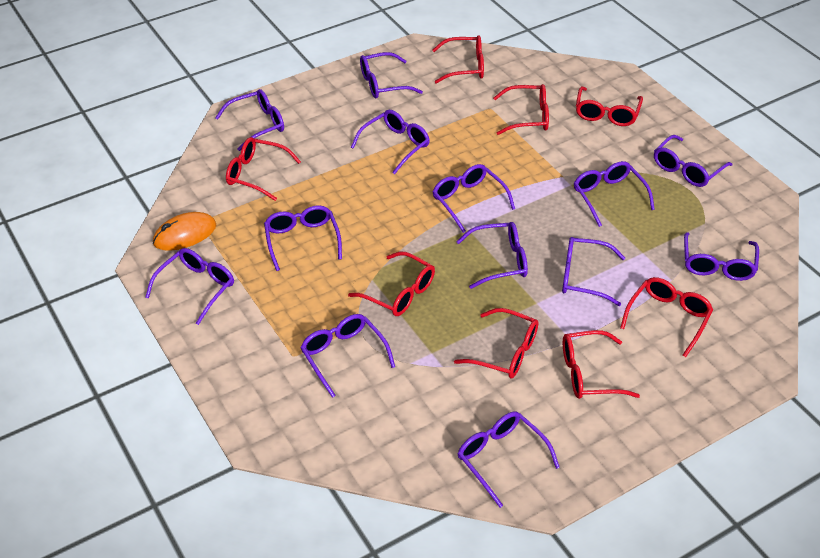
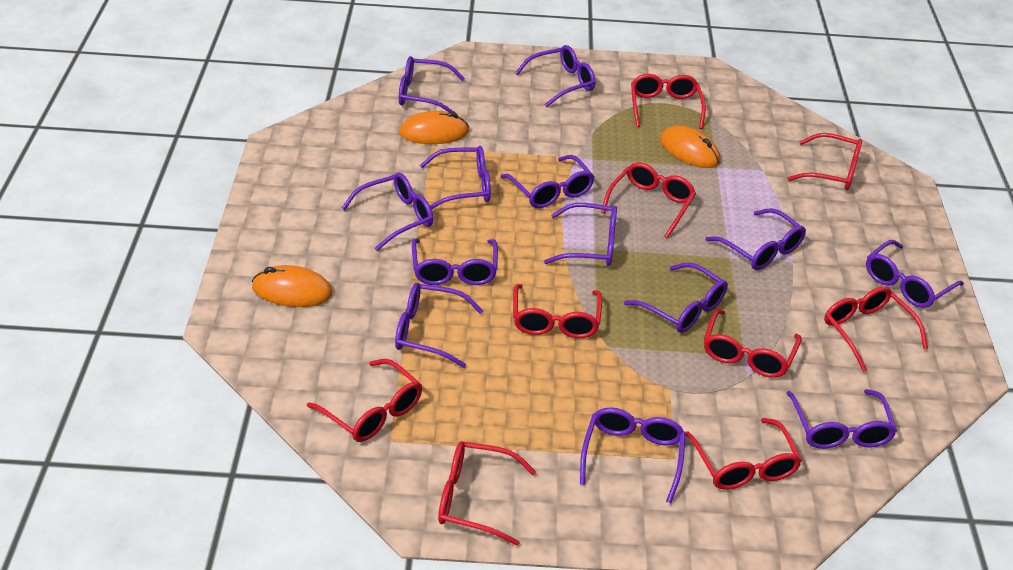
orange mouse: [153,212,216,251] = 1 -> [252,265,333,307] [399,111,469,144] [660,125,720,168] = 3
red glasses: [226,137,301,201] [348,251,435,316] [432,35,484,84] [454,308,539,379] [493,84,549,135] [563,330,640,399] [576,86,643,126] [620,277,713,357] = 8 -> [307,359,422,442] [438,441,536,546] [513,284,602,338] [601,163,696,238] [631,74,706,129] [685,418,802,490] [704,309,801,378] [787,133,862,190] [824,286,928,372] = 9

